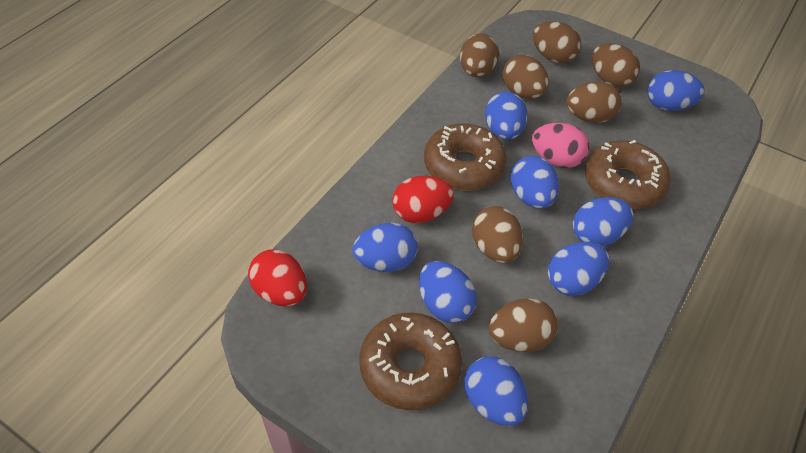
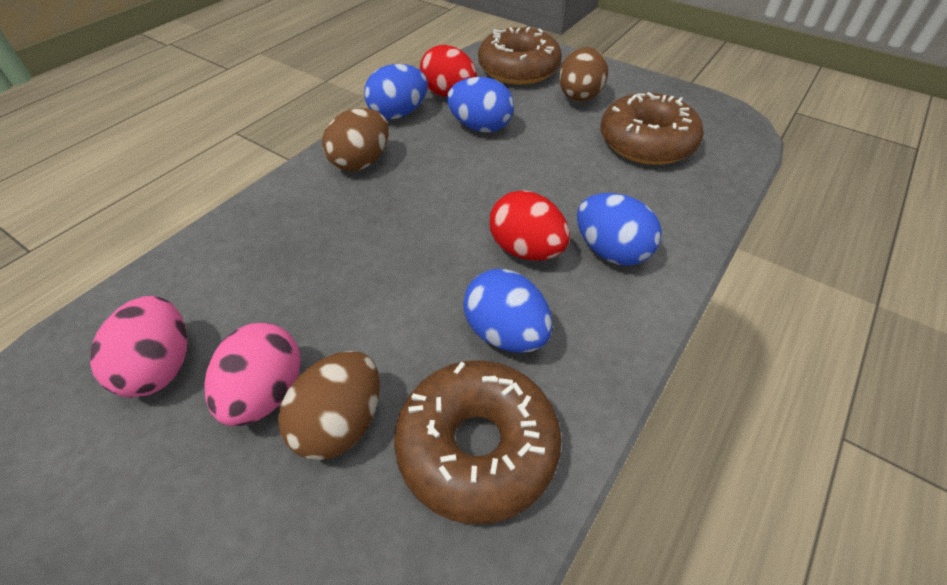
blue egg: [353,223,418,272] [419,261,477,323] [464,356,528,426] [485,91,528,140] [510,156,559,208] [548,242,609,296] [573,197,633,246] [647,70,704,111] = 8 -> [364,64,428,119] [447,77,514,132] [463,269,553,353] [577,193,662,266] = 4
brown egg: [460,33,499,77] [472,206,523,263] [488,299,558,352] [502,55,549,99] [533,21,581,63] [567,81,621,123] [592,43,640,88] = 7 -> [278,351,380,460] [322,108,389,171] [559,47,608,101] = 3
pink egg: [532,123,590,168] = 1 -> [90,296,187,397] [204,323,301,426] = 2

